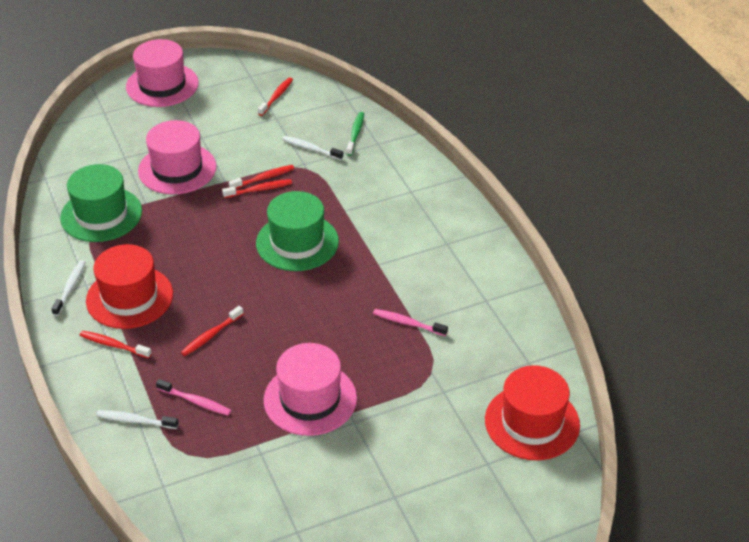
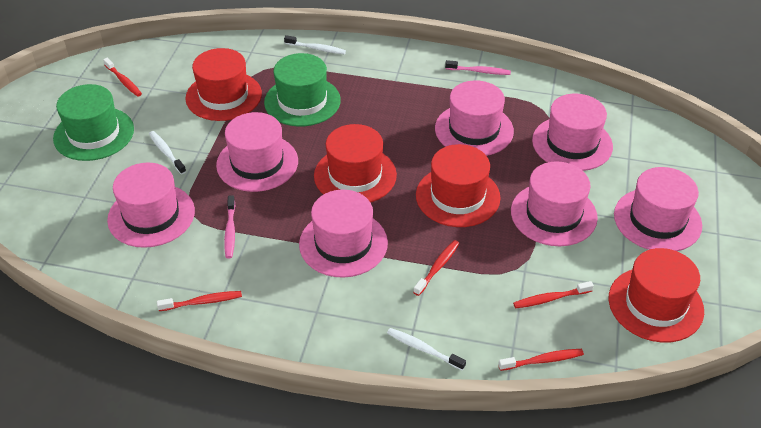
green toothbrush: [346,112,364,156] = 1 -> none = 0
pink hat: [126,39,199,107] [138,120,216,194] [264,343,357,436] = 3 -> [107,163,195,248] [216,112,298,192] [299,190,388,278] [435,80,514,156] [511,162,598,246] [532,94,613,171] [614,167,702,251] = 7
red hat: [86,244,173,329] [485,365,580,460] = 2 -> [185,48,262,121] [314,124,397,203] [416,144,501,227] [609,248,704,343] = 4

